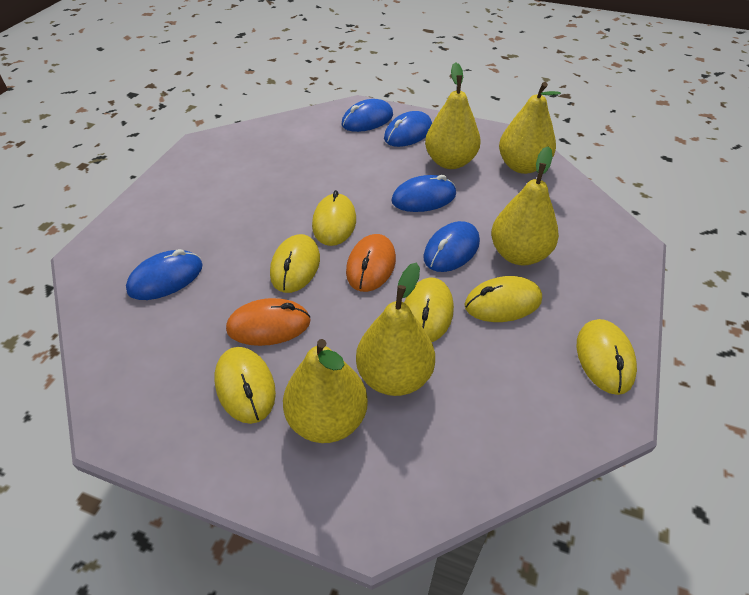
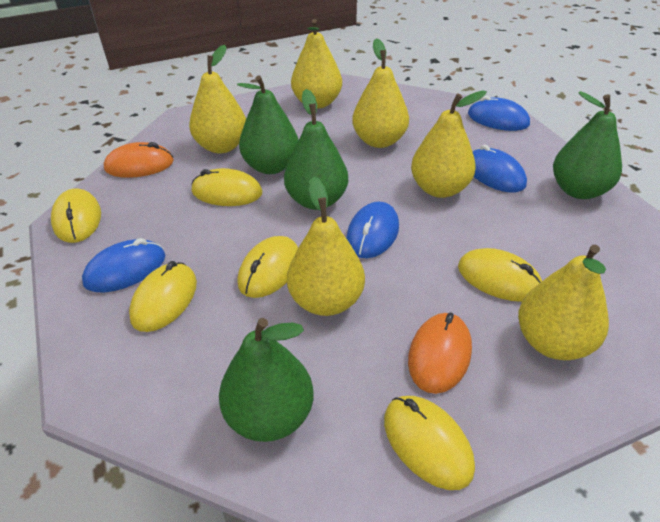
blue mouse: [126,249,203,300] [342,99,393,132] [384,111,432,147] [391,175,456,212] [423,221,480,272] = 5 -> [82,238,165,292] [346,202,399,258] [468,96,530,131] [472,144,527,193] = 4
green pear: none = 0 -> [219,318,313,442] [237,75,299,174] [284,89,348,210] [553,91,622,199] = 4
yellow pear: [283,339,368,443] [356,262,435,396] [425,62,480,169] [491,147,559,265] [499,82,561,174] = 5 -> [189,45,246,153] [287,177,365,316] [291,19,342,109] [352,38,409,148] [411,90,487,198] [518,244,609,360] = 6

